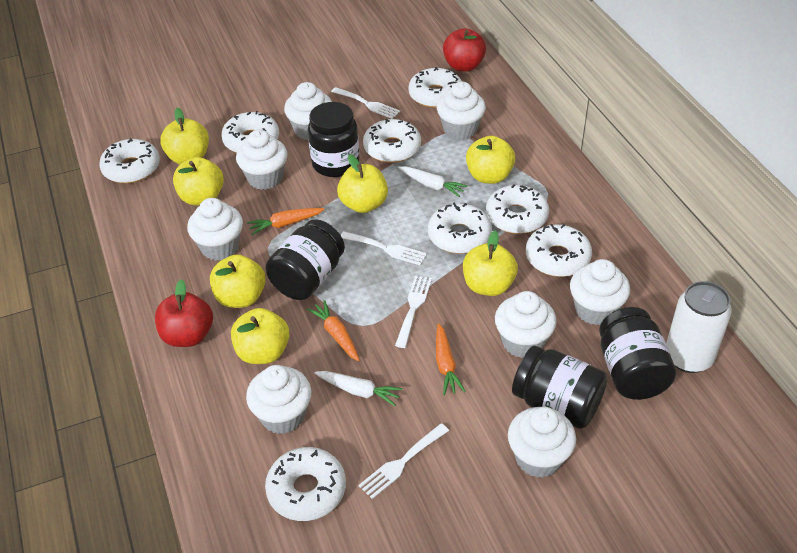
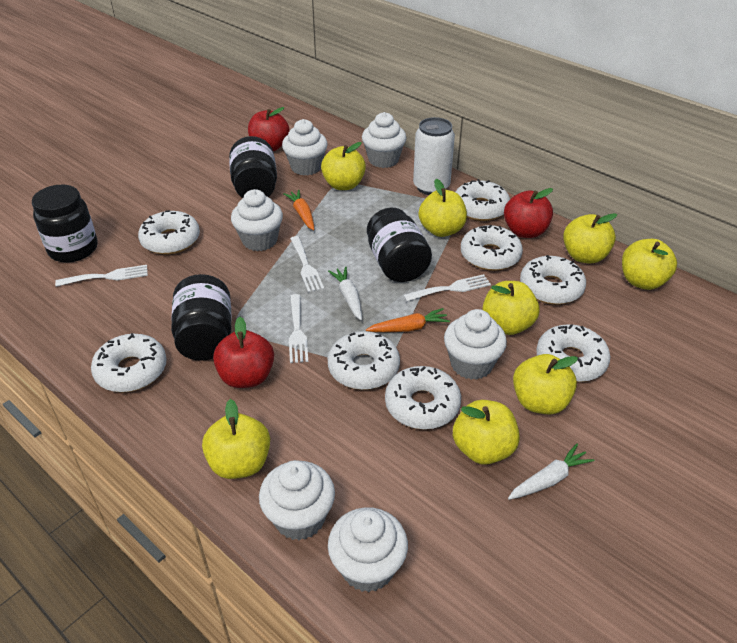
orange carrot: [247,208,325,235] [307,300,359,361] [436,324,466,395] = 3 -> [283,190,314,231] [366,308,450,332] = 2
red apple: [155,279,213,347] [443,28,486,71] = 2 -> [213,317,274,388] [248,107,289,151] [504,188,553,238] = 3
white cupcake: [187,198,243,261] [236,129,287,190] [246,365,311,434] [284,82,332,140] [437,81,486,140] [495,291,557,358] [508,407,576,478] [570,259,630,325] = 8 -> [231,189,283,251] [259,460,335,540] [282,119,328,175] [328,507,408,592] [362,112,407,168] [444,309,507,380] = 6
yellow apple: [160,107,209,164] [173,157,224,205] [210,254,266,308] [231,308,290,364] [337,154,388,213] [463,231,518,296] [466,136,515,184] = 7 -> [202,399,270,479] [321,142,366,190] [419,179,467,237] [453,400,520,465] [482,281,539,335] [513,354,578,414] [563,213,617,264] [622,239,677,290] = 8

